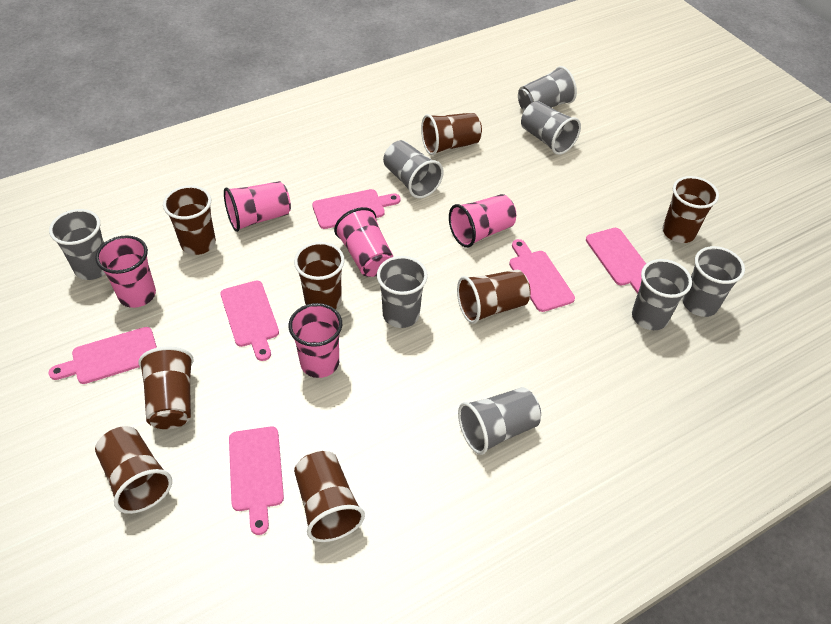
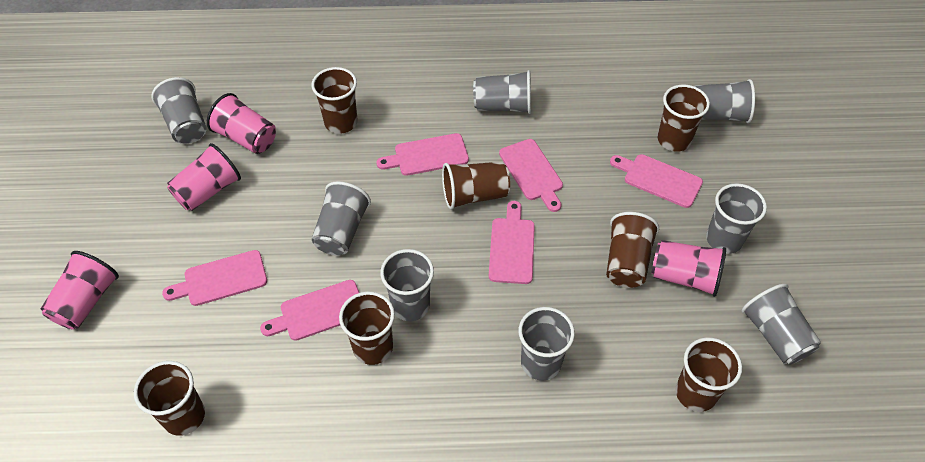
brown cup: [95,426,172,514] [139,346,194,429] [163,185,216,255] [294,242,345,309] [294,451,365,542] [421,112,482,155] [457,269,531,324] [663,176,719,243] = 8 -> [134,361,205,436] [311,67,358,134] [339,292,395,365] [442,162,510,209] [606,212,659,288] [658,85,710,152] [675,337,742,412] = 7
pink cup: [95,235,156,308] [224,181,291,232] [289,303,342,378] [334,207,393,277] [449,194,516,248] = 5 -> [40,251,119,329] [167,143,241,211] [207,93,276,154] [651,240,726,297] = 4

